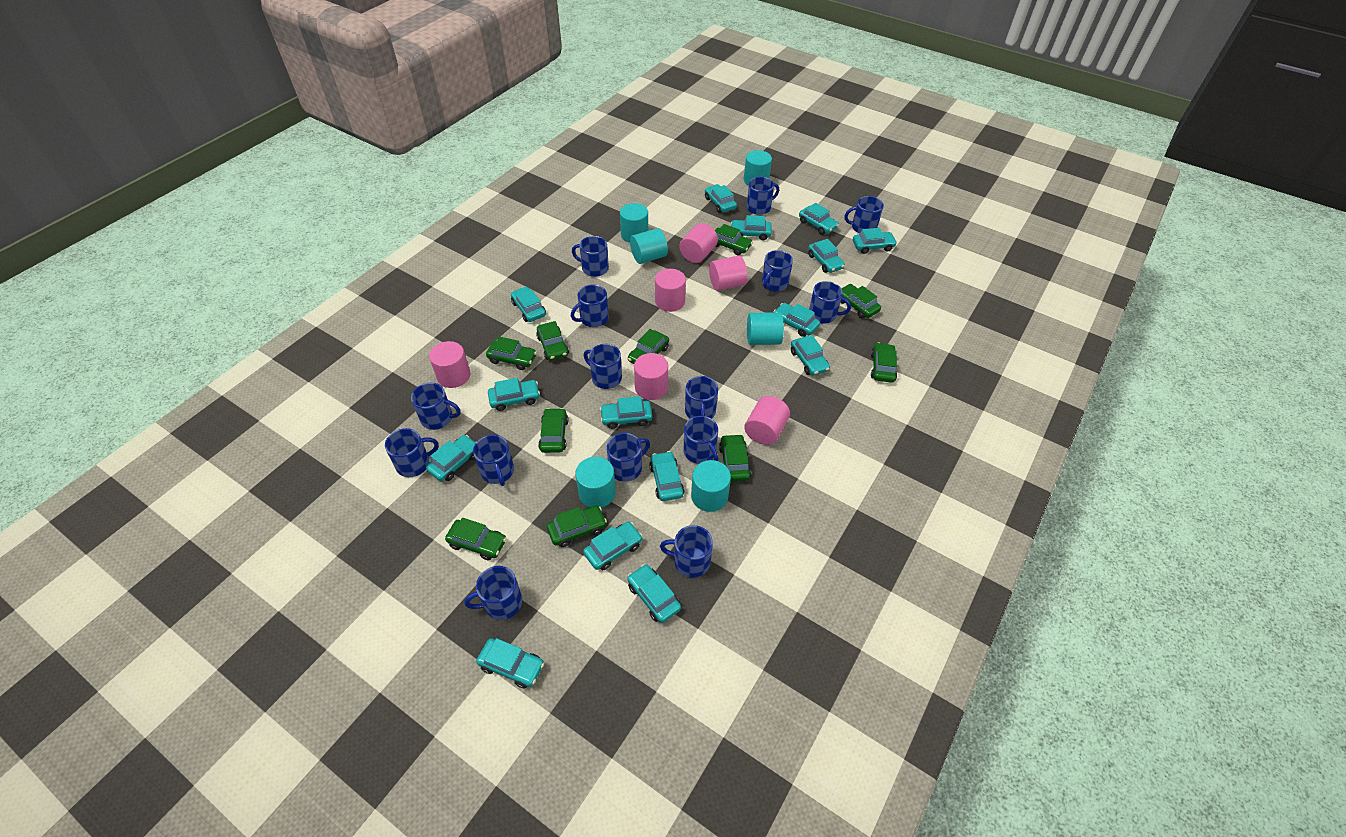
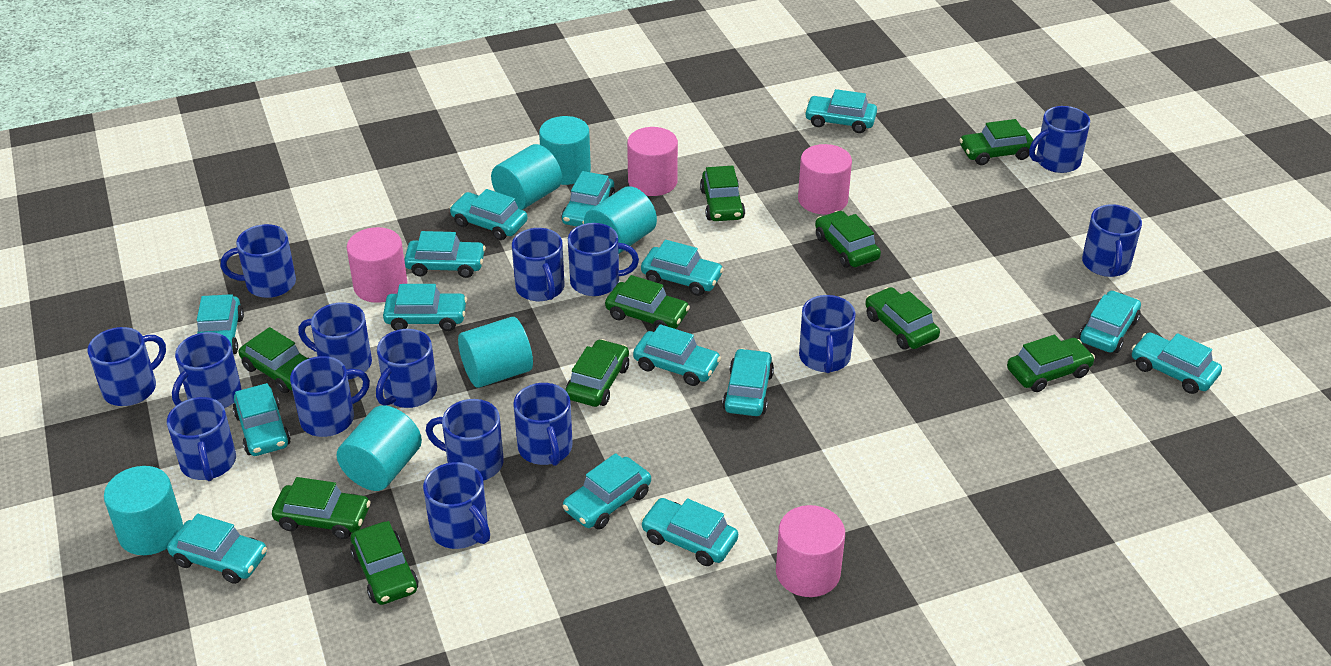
pink cylinder: [429,341,470,388] [634,353,668,400] [655,269,686,312] [679,223,718,263] [709,256,747,291] [744,396,790,445] = 6 -> [346,227,407,303] [627,127,678,196] [776,505,845,597] [798,144,852,214] = 4

